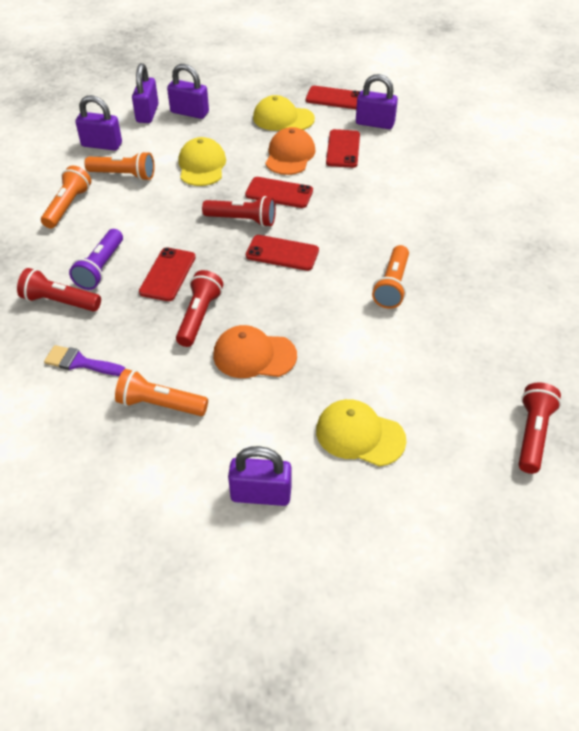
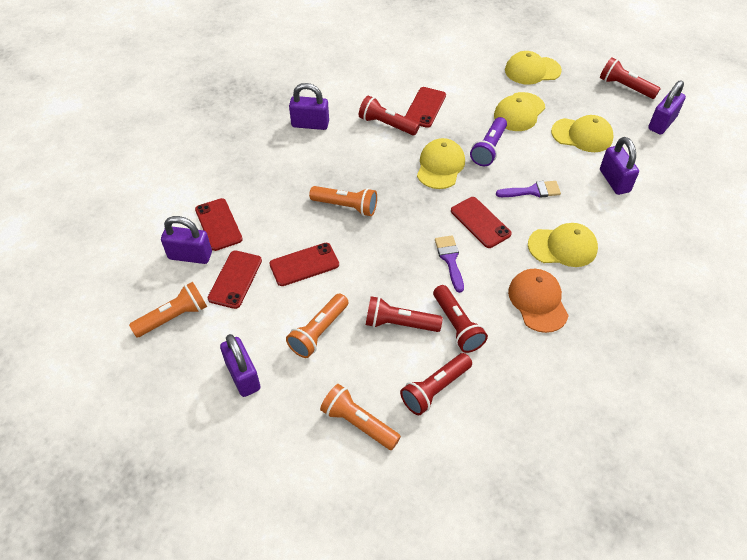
orange cap: [213,325,297,378] [265,127,315,175] = 2 -> [508,269,569,333] = 1
purple brush: [44,345,125,376] = 1 -> [435,235,464,293] [496,181,561,198] = 2
red flashlight: [17,268,101,311] [176,270,223,347] [202,196,276,227] [518,382,561,474] = 4 -> [359,95,420,135] [366,296,443,332] [400,353,472,415] [433,285,488,353] [600,57,661,99] = 5
yellow cap: [178,137,226,186] [253,95,315,131] [316,399,407,466] = 3 -> [417,138,465,189] [494,92,545,131] [505,51,562,84] [528,223,598,267] [551,115,614,152] = 5

